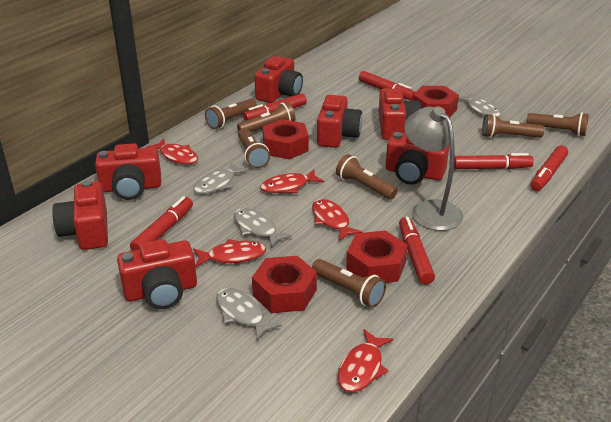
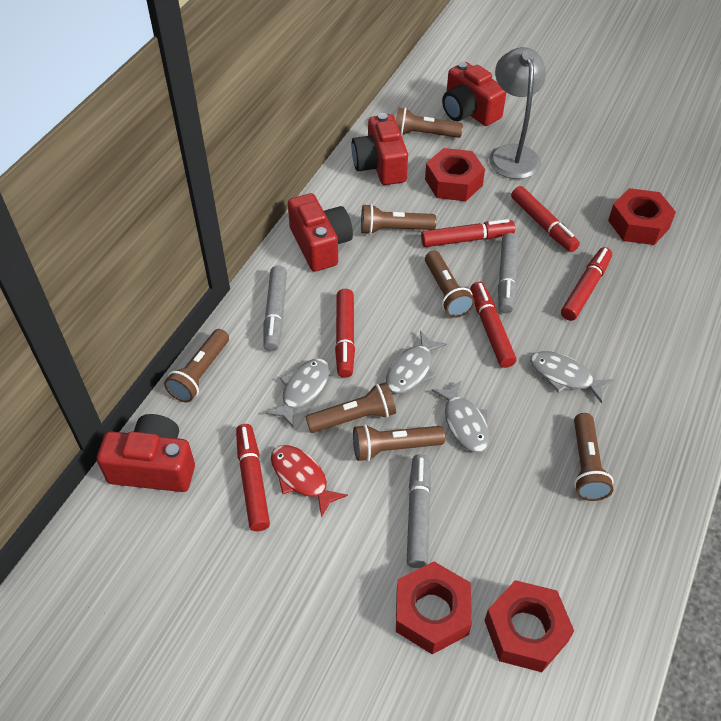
grey marker: none = 0 -> [263,265,287,351] [407,454,431,568] [498,233,519,313] = 3
red camera: [52,180,108,250] [95,143,161,200] [117,239,197,309] [254,56,303,103] [317,95,362,148] [378,89,421,140] [386,132,449,185] = 7 -> [97,414,195,492] [288,193,353,272] [351,113,408,185] [442,62,506,126] = 4
red fish: [146,138,198,165] [193,239,266,267] [260,169,324,193] [312,199,363,241] [337,329,393,393] = 5 -> [271,445,348,518] = 1

